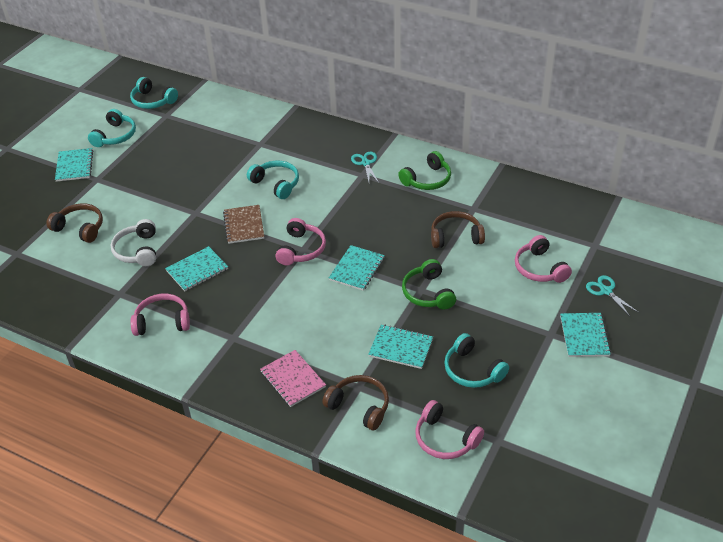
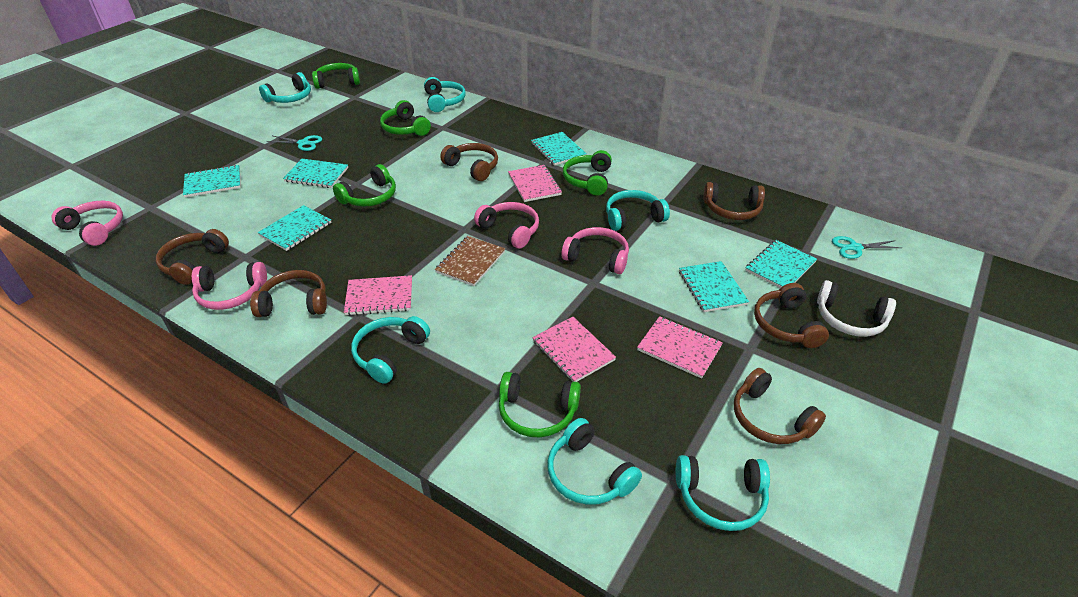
brown headphones: [46,203,103,243] [322,375,389,430] [431,211,485,248] = 3 -> [156,229,229,285] [250,270,327,317] [440,143,498,181] [703,182,765,220] [734,368,826,444] [754,283,829,348] = 6
green headphones: [398,151,451,190] [402,259,456,309] = 2 -> [312,63,360,89] [333,164,396,207] [380,100,431,136] [499,372,581,438] [563,150,612,195] = 5
pink notebook: [260,350,326,407] = 1 -> [344,275,412,316] [508,165,562,202] [532,317,616,382] [637,316,723,378] = 4
turquoise headphones: [88,109,136,147] [130,77,178,109] [247,161,299,199] [444,333,509,388] = 4 -> [259,72,311,103] [351,316,430,384] [424,77,465,112] [547,418,642,505] [606,190,670,231] [676,455,770,531] = 6
turquoise notebook: [55,148,93,182] [165,246,228,291] [329,245,385,291] [368,325,433,369] [560,313,611,357] = 5 -> [183,165,241,197] [258,205,332,251] [283,159,348,188] [531,132,587,166] [679,261,749,312] [745,240,817,288] = 6

